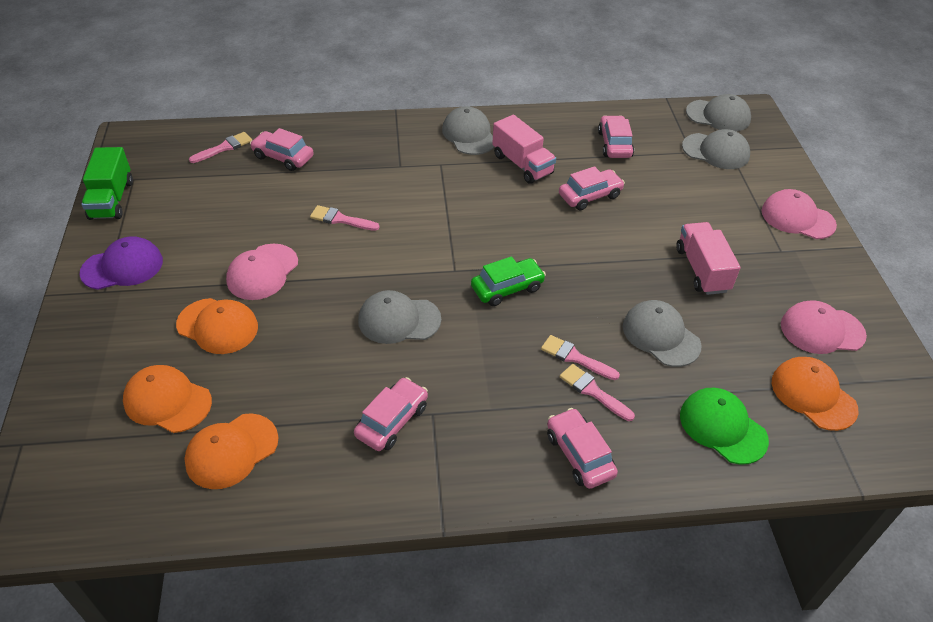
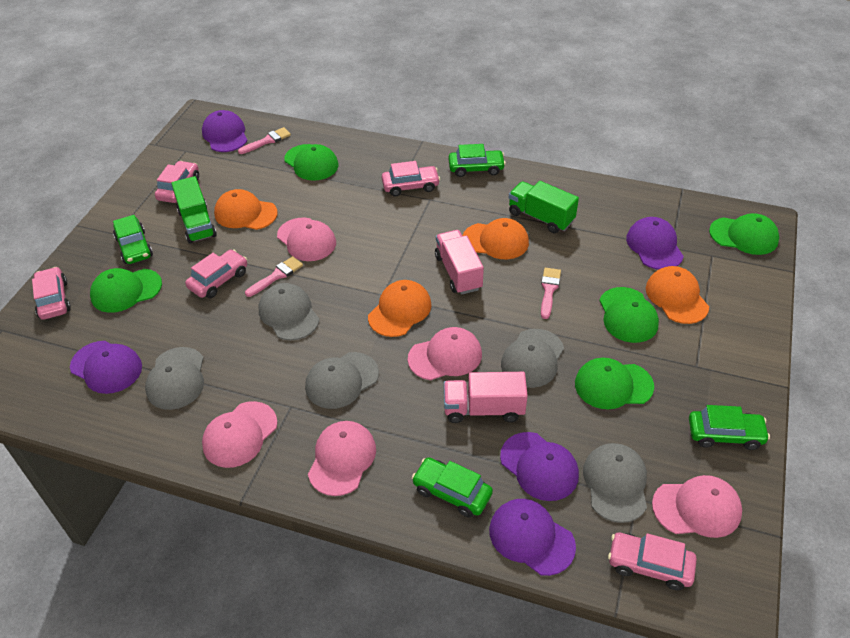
green cap: [680,388,769,465] = 1 -> [90,268,162,313] [284,144,338,181] [575,358,654,409] [599,287,659,343] [709,213,779,255] = 5
green car: [471,256,546,306] = 1 -> [113,215,153,264] [412,457,493,518] [448,144,506,177] [689,405,770,450] = 4
green truck: [81,147,133,220] = 1 -> [171,176,217,244] [509,181,579,233] = 2
pink brush: [189,132,252,163] [310,205,380,231] [541,335,620,380] [560,364,635,421] = 4 -> [238,127,291,154] [245,256,303,297] [541,268,561,319] = 3
pink cap: [226,244,298,300] [761,189,837,239] [781,300,867,354] = 3 -> [202,401,277,468] [277,218,336,261] [308,421,376,496] [408,327,482,380] [652,475,742,538] = 5
purple cap: [80,236,163,290] = 1 -> [70,341,142,394] [202,110,248,152] [489,499,576,576] [500,432,579,501] [626,217,684,270] = 5

